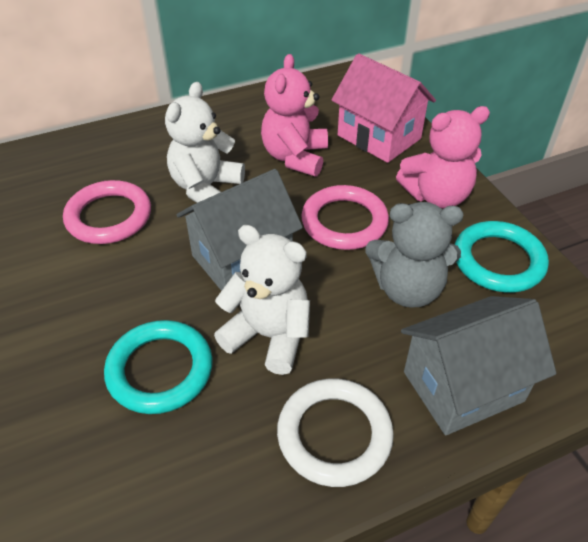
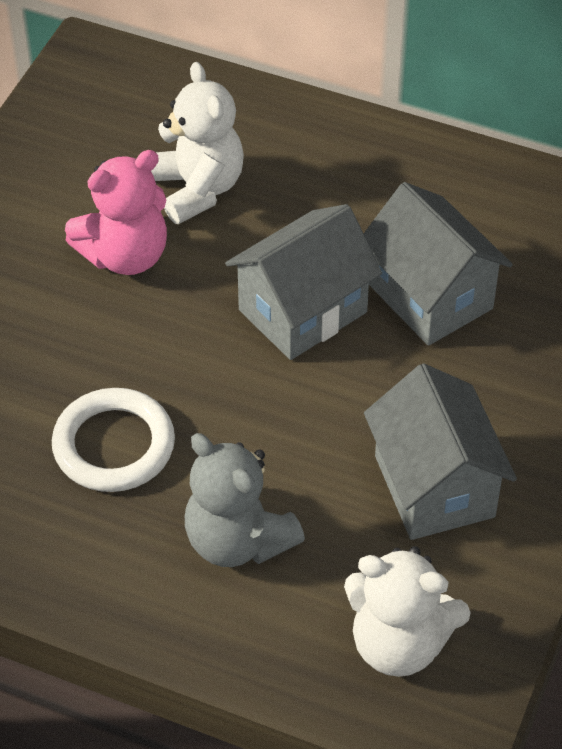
grey house: [177,169,303,291] [401,296,556,435] = 2 -> [225,204,382,360] [363,182,513,346] [364,363,517,540] = 3
pink house: [332,53,436,163] = 1 -> none = 0
pink ring: [63,180,151,244] [301,185,389,250] = 2 -> none = 0
pink teddy bear: [261,54,328,176] [396,106,490,208] = 2 -> [65,150,167,275] = 1
turquoise ring: [104,320,213,414] [454,221,549,293] = 2 -> none = 0

